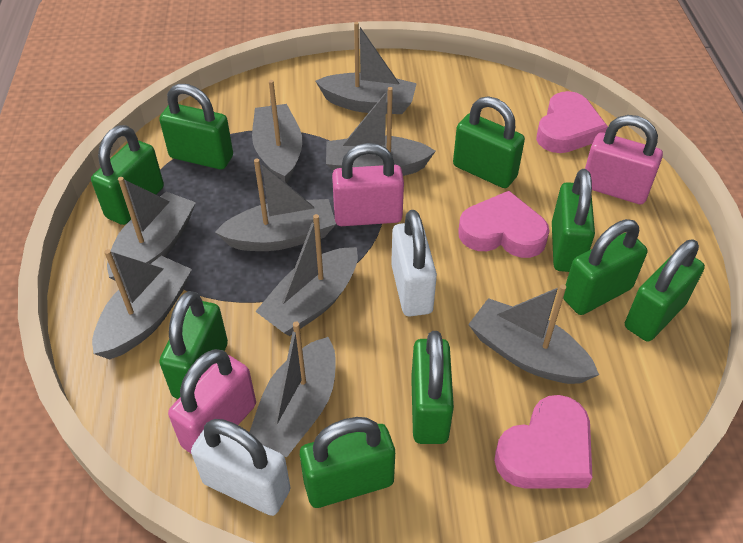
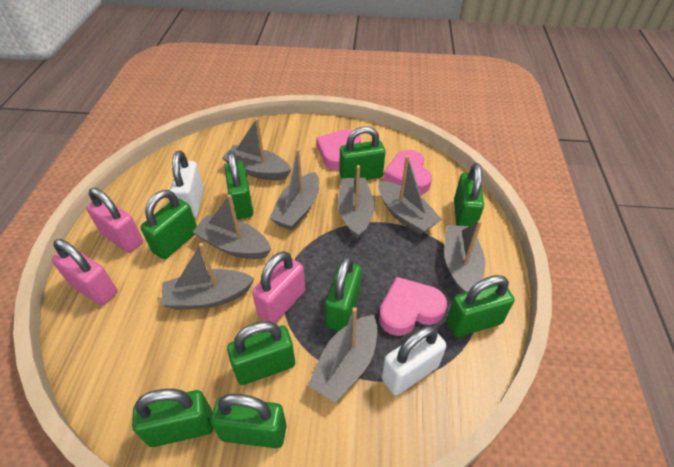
grey boat: [92,249,192,359] [107,177,196,285] [215,158,336,251] [249,321,336,457] [252,80,302,184] [255,214,358,336] [316,22,417,114] [326,87,436,176] [468,284,599,384] = 9 -> [162,243,255,310] [193,194,271,259] [222,118,291,180] [269,149,319,230] [308,307,377,403] [338,165,374,240] [378,155,442,235] [444,220,485,294] = 8

